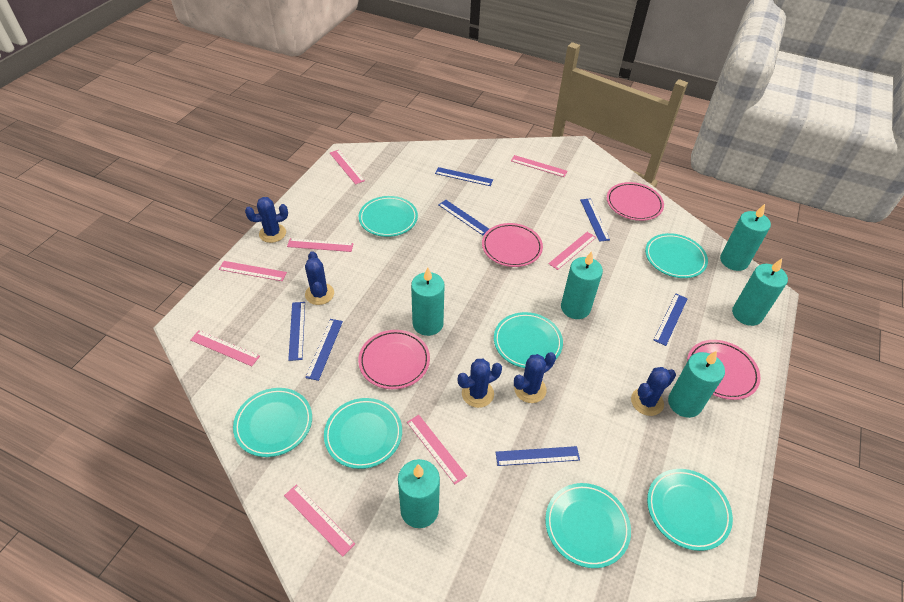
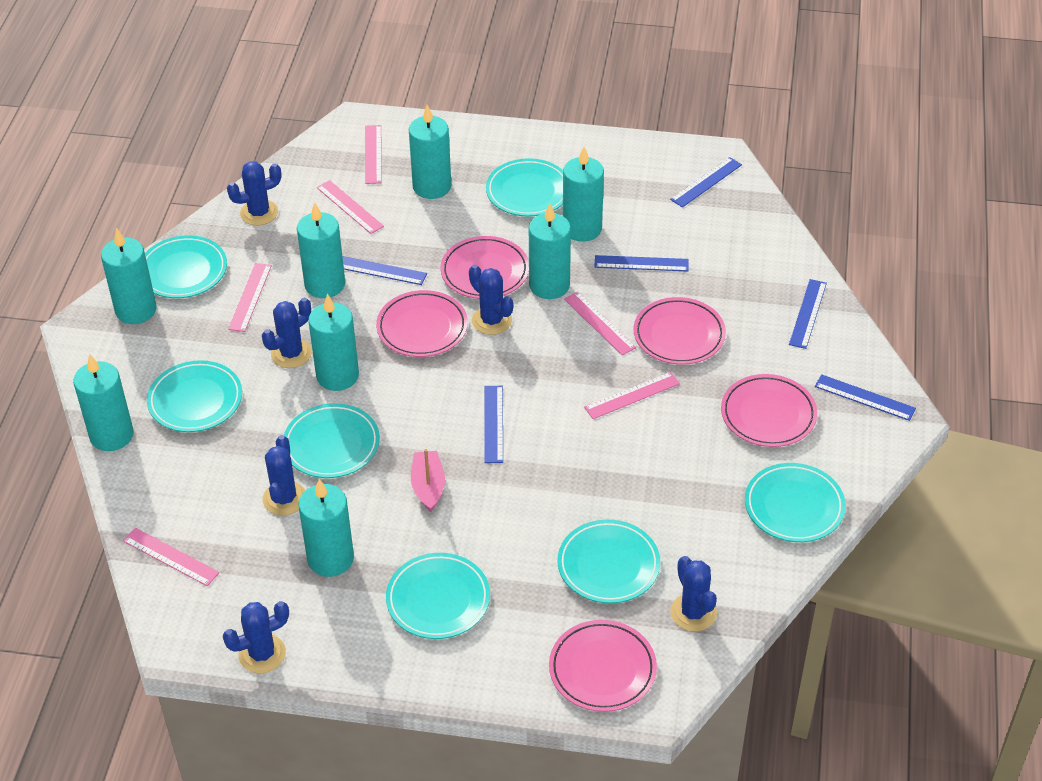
blue cactus: [245,197,288,243] [305,251,334,305] [458,359,502,408] [514,352,556,403] [631,367,676,416] = 5 -> [223,601,289,674] [227,161,281,226] [262,298,312,368] [263,435,305,515] [469,265,513,335] [670,556,717,631] = 6
blue ruler: [288,302,305,361] [305,319,343,381] [435,167,493,186] [438,200,489,235] [496,446,580,466] [580,198,610,242] [653,294,688,346] = 7 -> [342,256,427,285] [484,386,503,463] [594,255,689,271] [670,157,742,208] [789,279,827,349] [815,374,916,421] = 6
pink boat: none = 0 -> [411,449,445,512] = 1
pink plate: [358,330,430,389] [482,223,543,267] [607,182,664,221] [687,340,761,400] = 4 -> [376,290,468,357] [440,236,529,299] [549,620,657,712] [634,297,726,365] [721,374,817,447] = 5
pink ruler: [190,330,260,366] [219,261,287,281] [284,484,355,557] [287,238,354,252] [330,150,365,185] [407,415,467,484] [511,155,567,177] [548,232,596,270] = 8 -> [123,528,220,586] [228,263,272,332] [317,180,384,234] [365,125,382,184] [564,292,636,355] [584,372,680,419] = 6
turquoise candle: [398,459,440,528] [411,267,445,336] [561,251,603,319] [668,351,725,418] [720,204,771,271] [732,258,788,326] = 6 -> [73,354,134,451] [101,228,157,324] [297,202,345,298] [298,479,354,577] [308,294,359,391] [409,105,451,199] [529,203,571,299] [563,147,604,242] = 8

